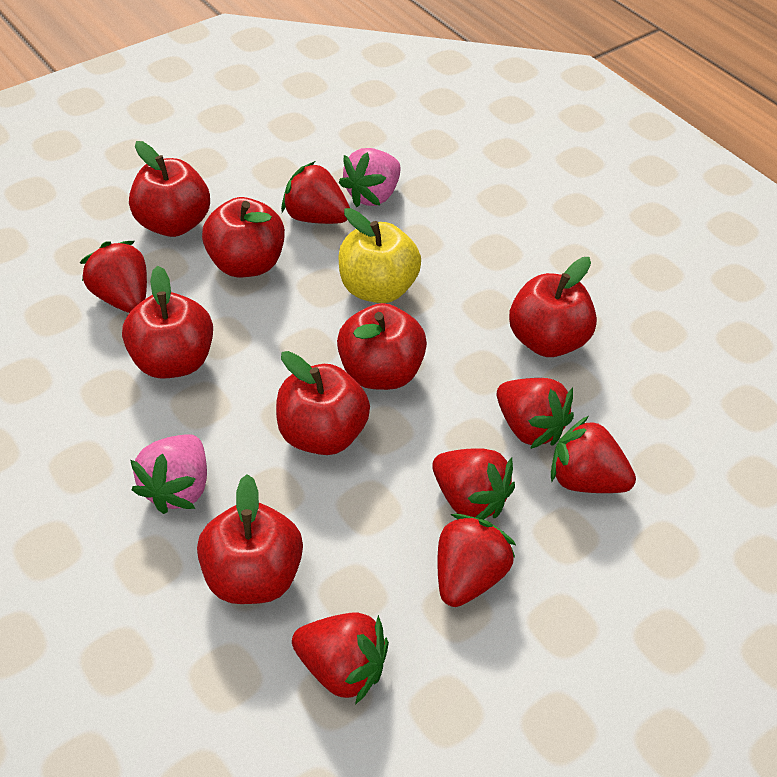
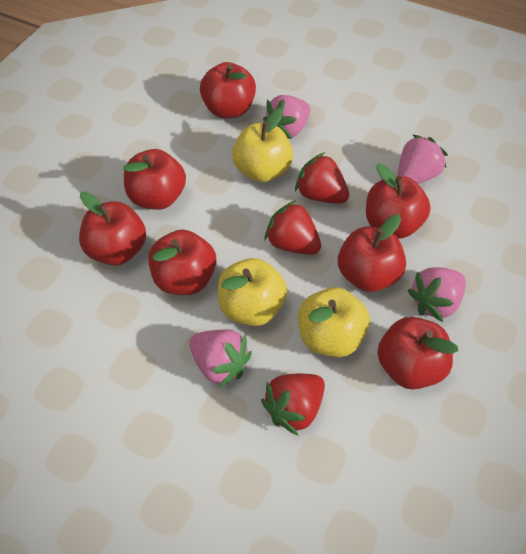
pink strawberry: [130,434,207,514] [339,148,401,208] = 2 -> [189,329,252,388] [263,95,310,139] [398,134,448,184] [407,267,466,322] = 4
red strawberry: [80,241,147,313] [281,161,350,224] [292,613,389,705] [432,448,515,520] [437,514,516,607] [497,378,574,449] [551,416,636,493] = 7 -> [261,374,325,436] [264,200,321,255] [295,152,349,204] = 3
yellow apple: [338,208,421,303] = 1 -> [218,258,287,326] [232,108,293,182] [298,287,370,357] = 3

